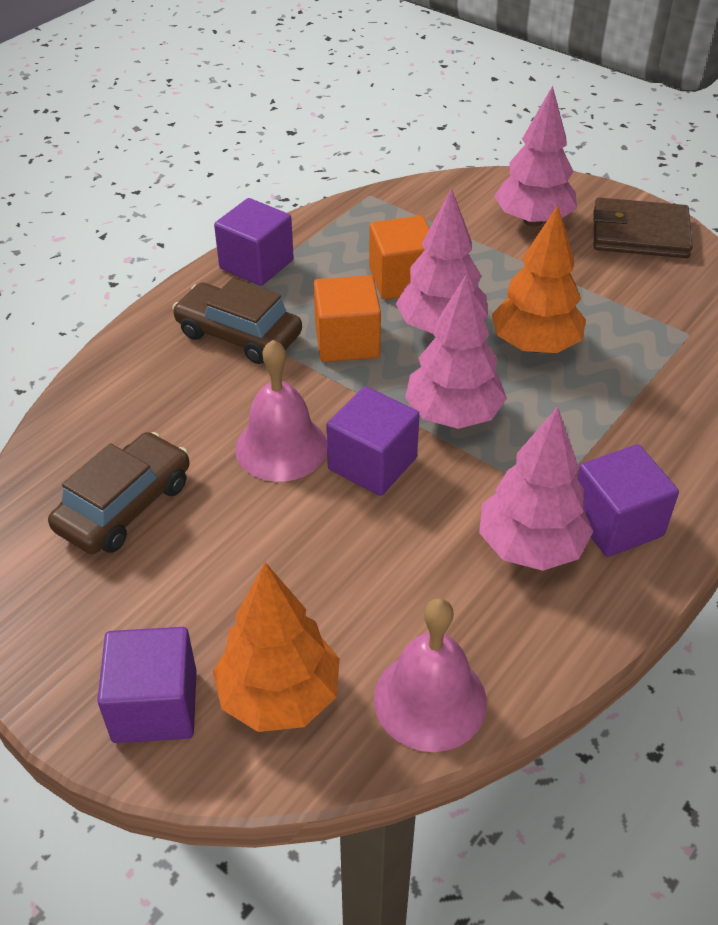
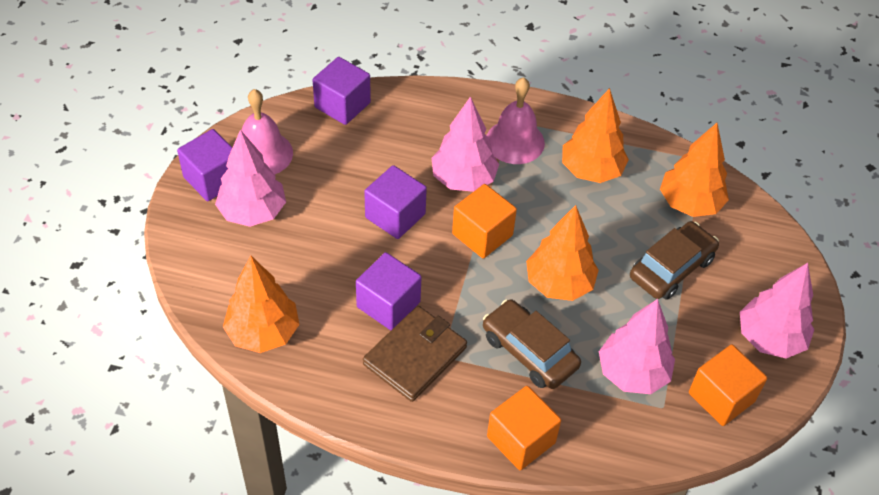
orange cube: [314,275,381,362] [369,216,430,300] = 2 -> [452,184,517,258] [487,386,561,470] [689,344,767,426] = 3
orange tree: [213,562,340,732] [491,205,586,353] = 2 -> [223,256,300,353] [526,205,599,301] [562,88,629,183] [660,123,729,217] = 4

